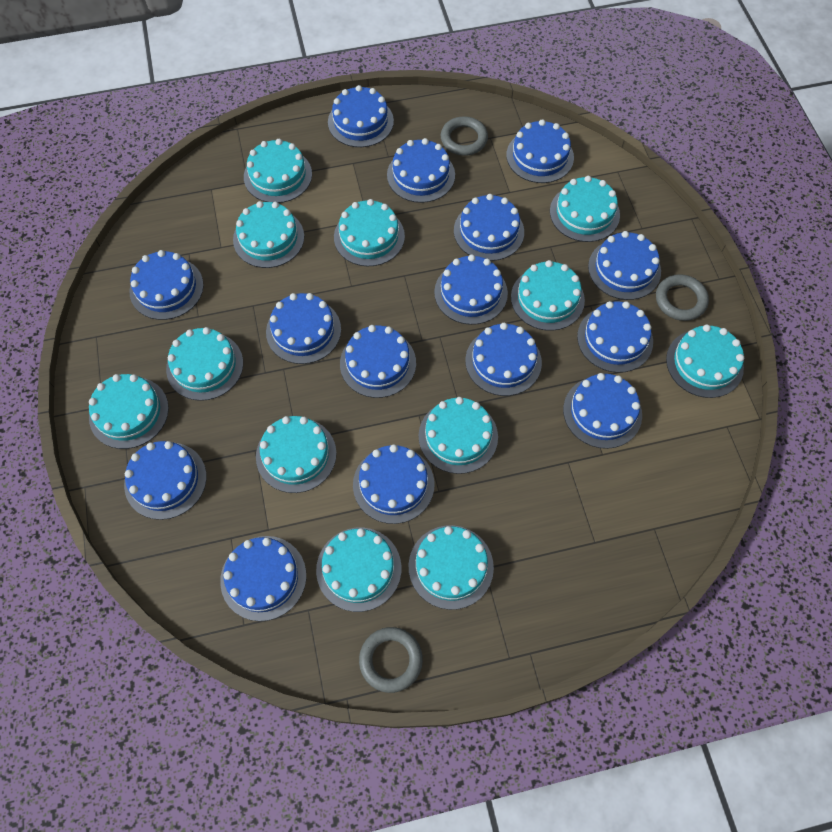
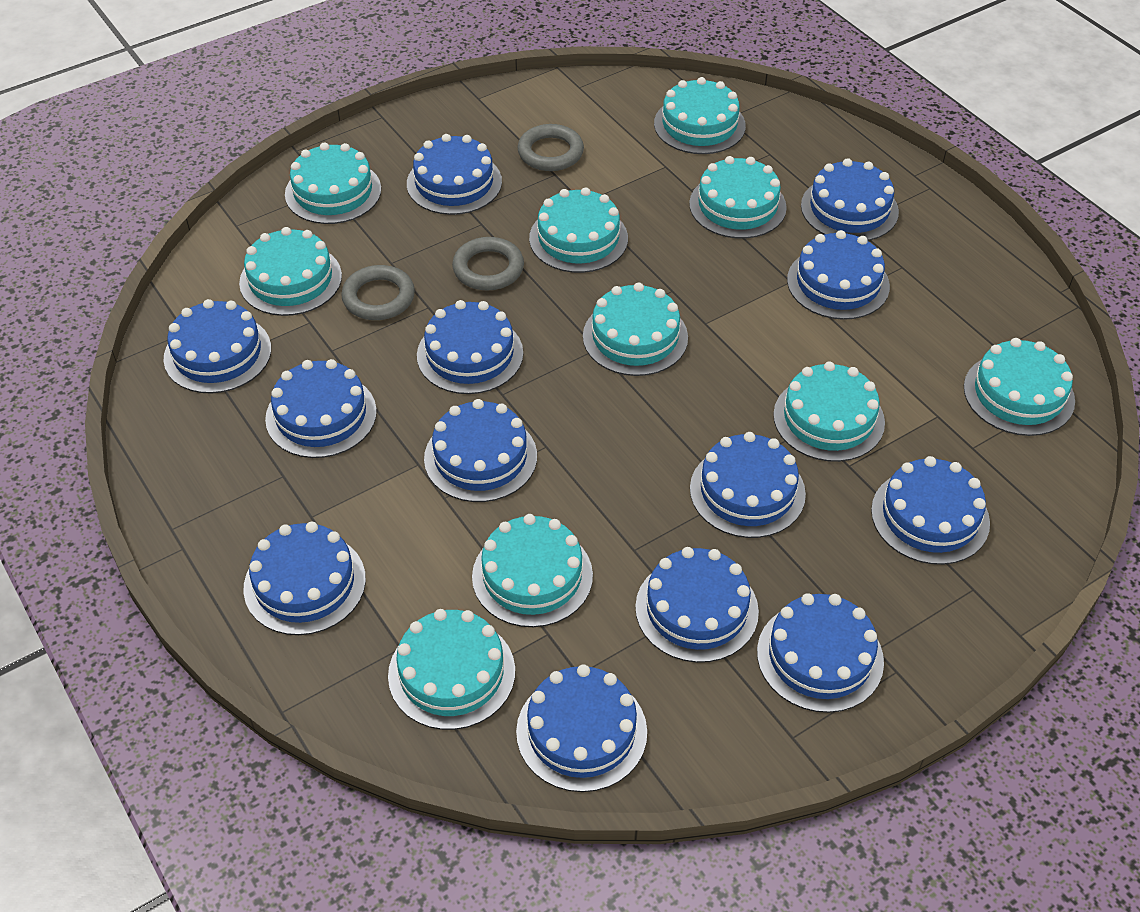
blue cake: [124,441,207,520] [129,250,204,320] [220,536,306,621] [266,293,341,364] [328,85,394,147] [340,325,416,398] [353,444,434,524] [387,138,455,203] [434,254,508,325] [454,194,524,261] [465,323,542,396] [506,119,574,183] [563,373,642,449] [577,301,653,373] [588,231,661,300] = 15 -> [164,299,271,394] [244,522,366,635] [265,359,377,458] [407,134,502,215] [417,300,523,394] [424,399,537,502] [516,664,647,792] [635,547,759,663] [690,432,806,538] [757,593,884,713] [787,230,890,320] [801,158,899,241] [871,456,990,565] = 13
turquoise cake: [89,374,169,449] [166,327,243,401] [233,201,304,268] [244,139,312,203] [256,416,336,493] [316,528,401,612] [334,199,405,266] [409,525,494,610] [418,397,498,474] [511,260,585,331] [550,176,620,242] [666,324,744,398] = 12 -> [239,227,342,316] [285,142,381,224] [388,609,515,730] [472,514,593,627] [529,187,628,273] [583,283,688,376] [654,77,746,154] [689,156,787,239] [773,361,885,462] [964,338,1075,436] = 10

